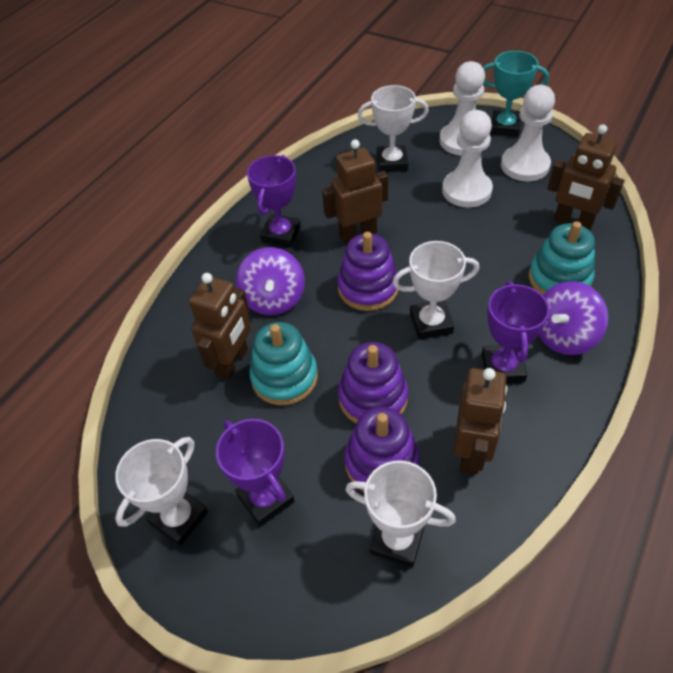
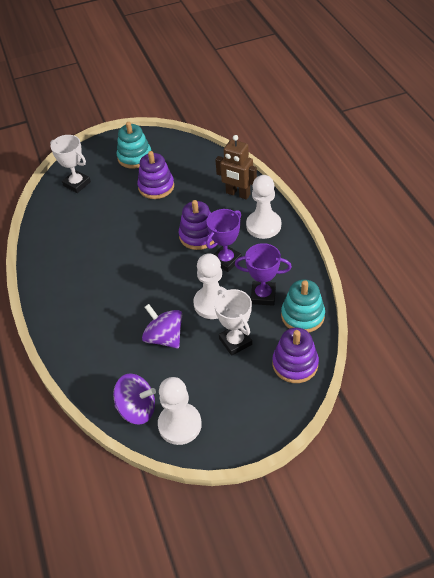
brown robot: [189,273,251,380] [322,139,388,243] [453,368,507,474] [547,124,624,231] = 4 -> [215,135,257,200] = 1
purple trophy: [216,419,295,527] [247,155,301,248] [482,281,550,383] = 3 -> [206,209,242,272] [235,243,292,306] = 2
turquoise trophy: [483,51,549,137] = 1 -> none = 0
white trophy: [115,437,208,546] [345,460,456,568] [358,85,429,172] [392,241,479,340] = 4 -> [50,135,91,193] [214,289,252,356] = 2

